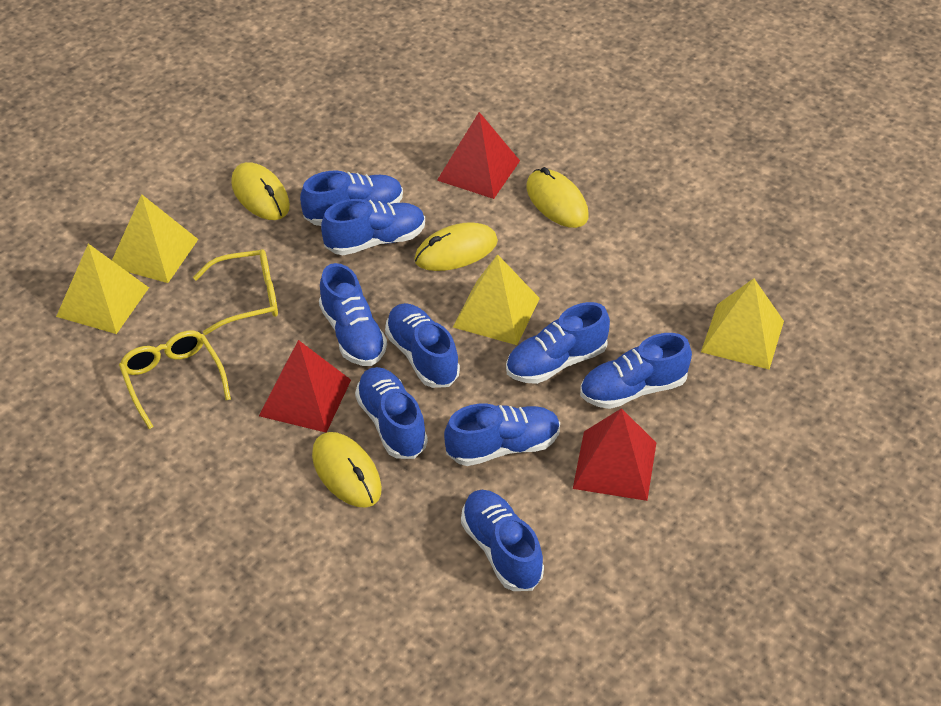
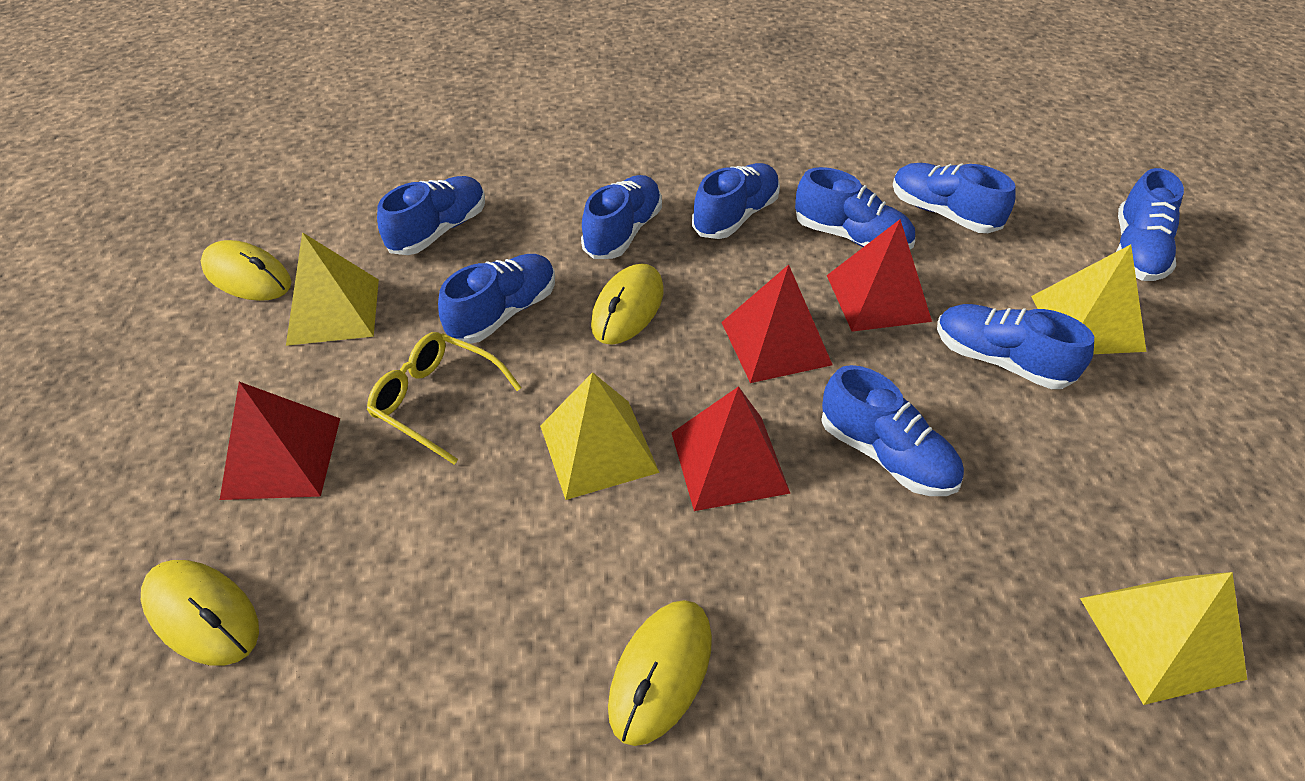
red pyramid: [259,340,351,433] [437,112,520,199] [573,408,656,501] = 3 -> [220,382,340,500] [672,386,791,511] [721,265,833,383] [827,219,932,332] = 4
yellow glasses: [119,331,231,429] [193,249,278,335] = 2 -> [367,332,522,464] = 1

